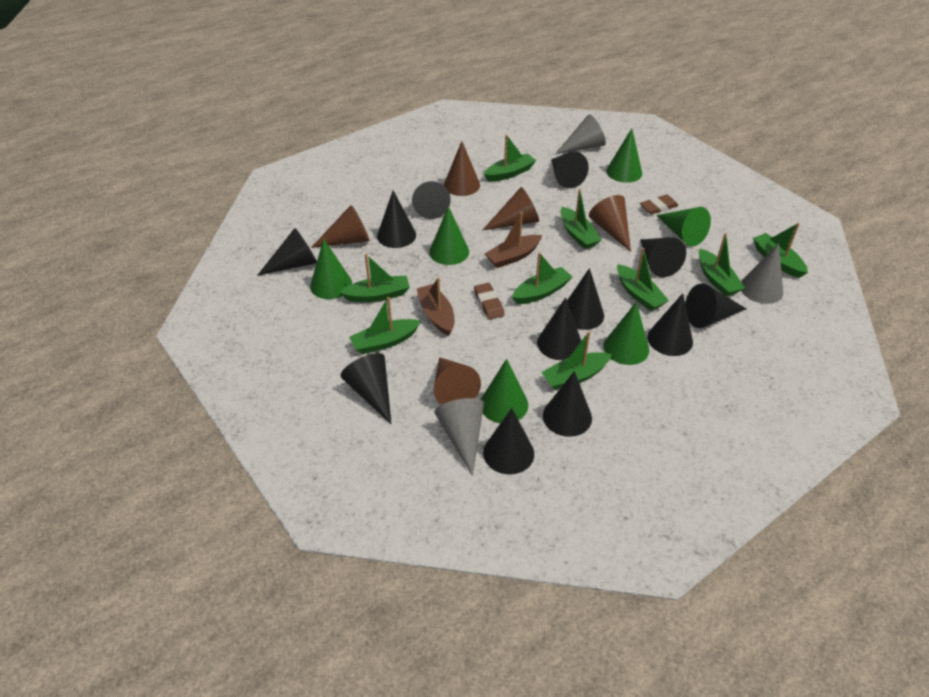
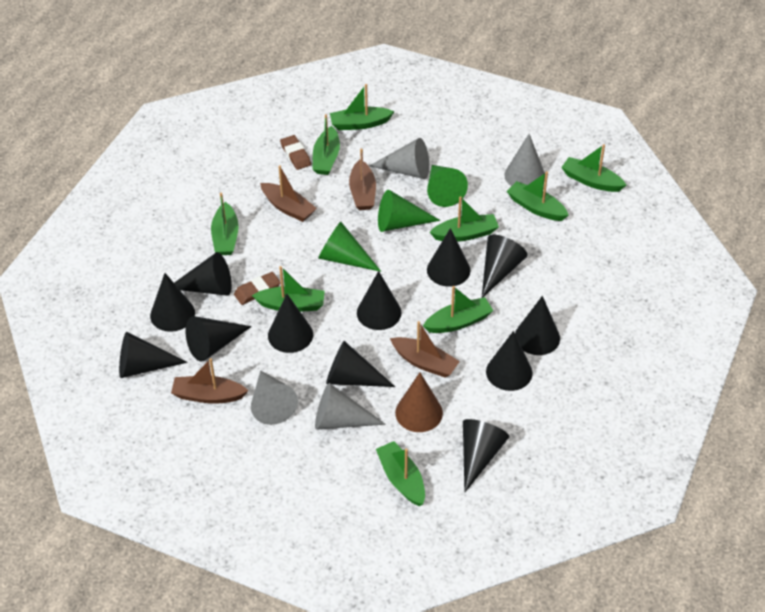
brown boat: [416,277,454,336] [485,212,542,268] = 2 -> [171,358,248,404] [260,165,317,222] [349,149,376,210] [390,321,460,377] = 4
brown cone: [311,205,370,248] [433,357,481,405] [444,141,480,196] [482,187,539,231] [589,195,631,252] = 5 -> [395,372,443,432] = 1
green cone: [310,239,352,299] [429,206,469,265] [481,359,528,423] [603,302,649,365] [606,128,642,183] [656,207,711,247] = 6 -> [318,222,382,272] [378,190,440,232] [427,165,468,207] = 3
grey cone: [434,398,484,476] [555,114,606,154] [741,243,783,304] = 3 -> [251,370,298,425] [315,383,386,430] [370,138,429,179] [504,134,545,186] = 4

